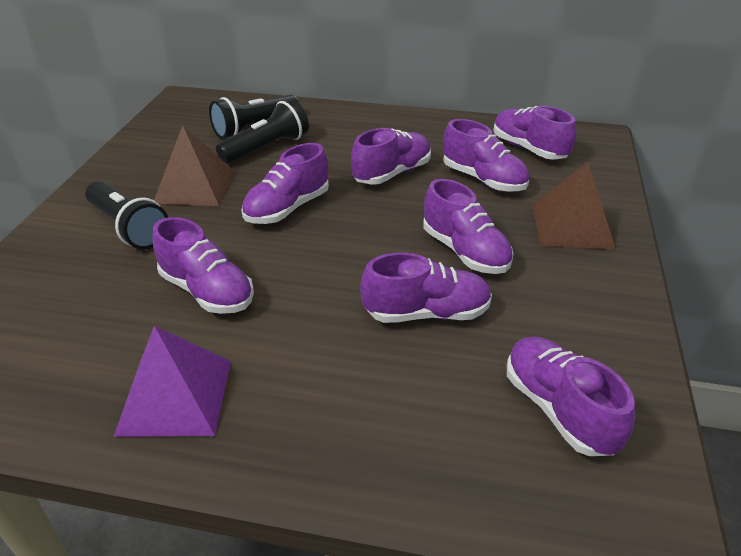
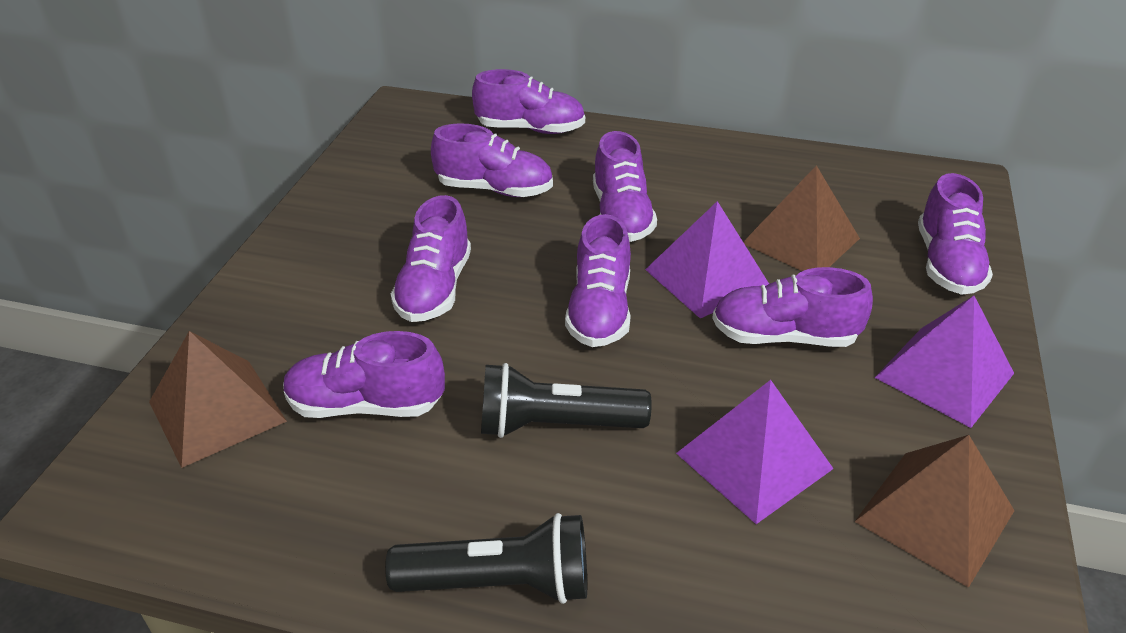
black flashlight: [85,181,168,250] [209,95,299,139] [216,98,309,164] = 3 -> [385,513,587,604] [481,363,652,438] = 2
brown pyramid: [154,125,235,206] [533,162,616,249] = 2 -> [149,331,287,468] [743,165,860,271] [854,435,1015,588] = 3
purple pyramid: [114,326,231,437] = 1 -> [645,201,769,318] [676,380,834,524] [875,296,1014,428] = 3

